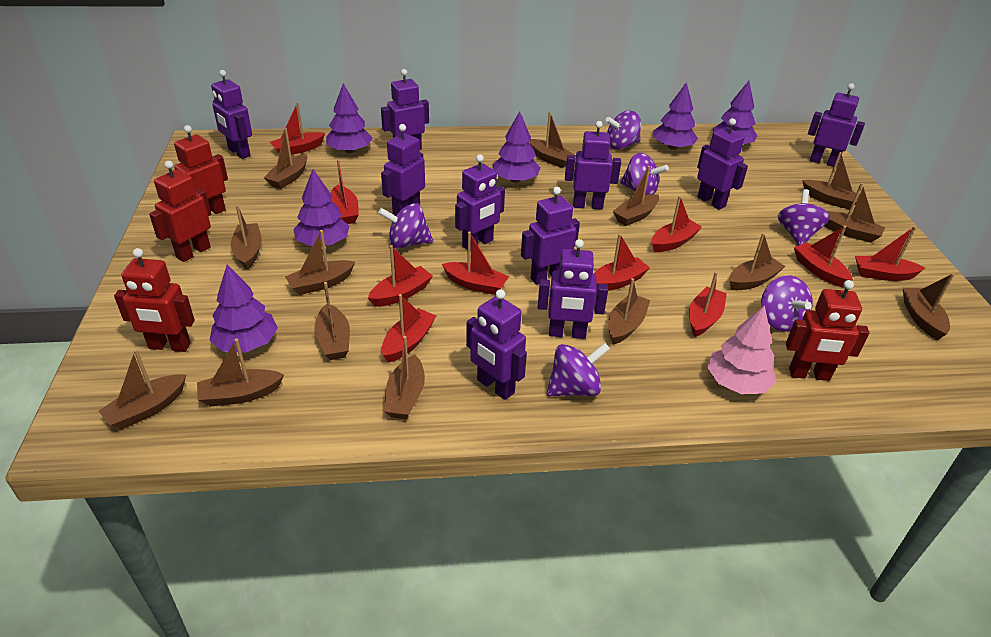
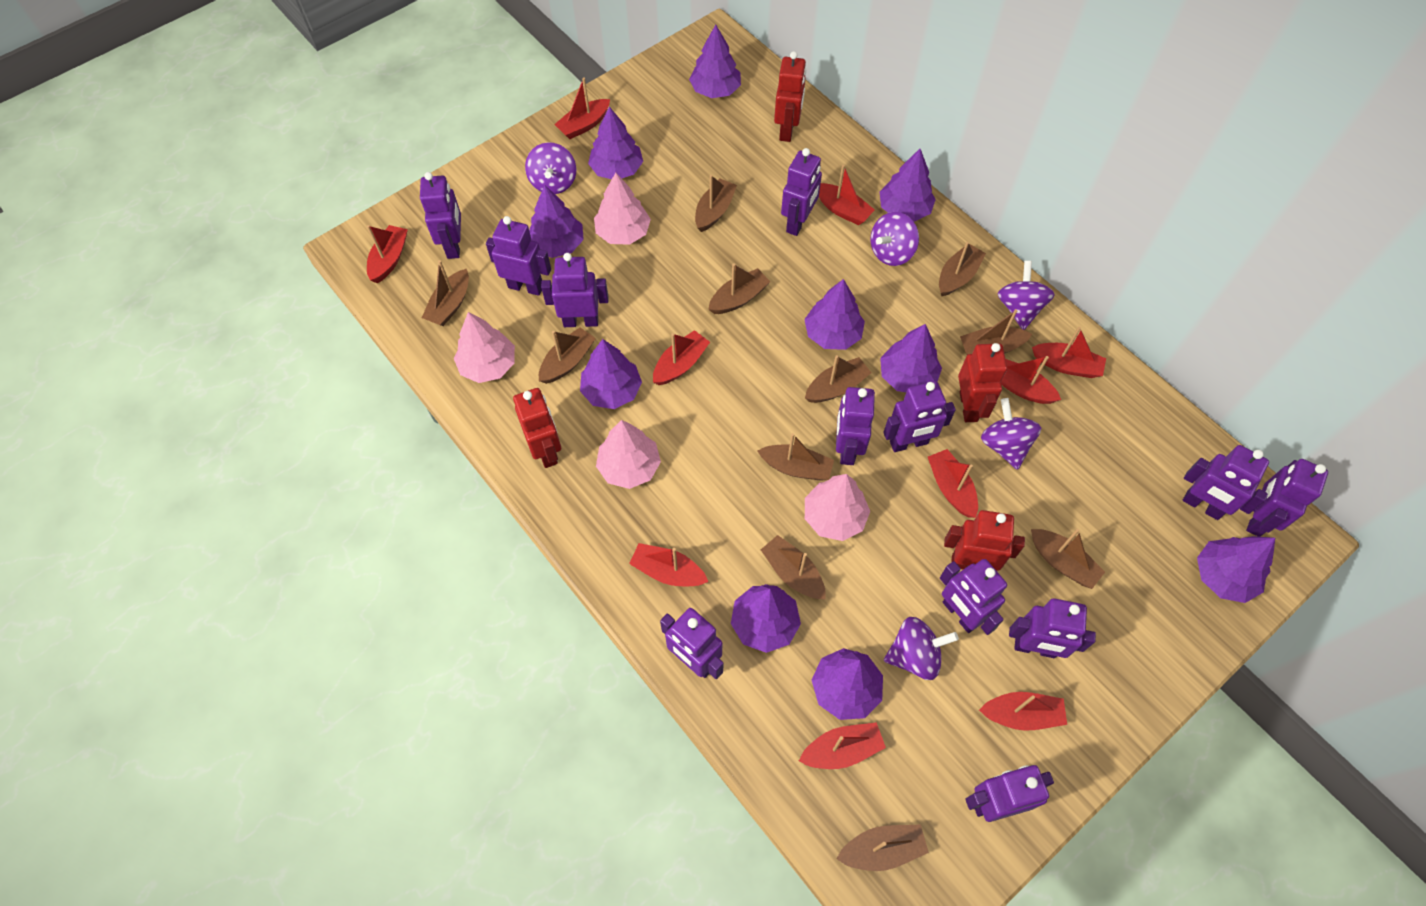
brown boat: [98,349,186,430] [197,339,284,407] [231,205,262,270] [264,128,307,189] [285,230,355,295] [315,282,350,360] [384,336,425,419] [530,112,576,168] [608,278,650,345] [613,166,659,226] [730,233,785,290] [802,152,860,209] [825,183,885,243] [903,273,954,340] = 14 -> [422,260,469,326] [539,327,596,384] [695,175,737,232] [708,263,770,314] [757,433,834,481] [761,535,826,599] [805,355,872,403] [836,824,929,871] [939,242,986,297] [960,309,1032,355] [1031,529,1105,589] = 11
pink tree: [707,305,776,394] = 1 -> [454,312,515,383] [594,173,651,245] [596,420,661,489] [805,474,870,541] = 4
purple robot: [211,70,252,159] [381,69,429,150] [381,124,425,216] [455,154,505,251] [466,289,527,400] [521,187,580,285] [538,239,608,339] [565,121,621,210] [697,118,748,210] [808,83,865,167] = 10 -> [420,172,461,259] [486,216,551,296] [541,253,608,327] [660,608,724,679] [781,148,822,236] [836,387,875,465] [883,381,956,452] [940,559,1007,635] [965,765,1054,822] [1009,598,1096,658] [1183,445,1269,520] [1246,459,1328,537] = 12
purple spinning top: [378,203,433,249] [547,343,610,397] [606,111,641,149] [620,153,669,195] [761,275,813,332] [778,189,830,245] = 6 -> [525,142,576,194] [870,212,919,266] [884,617,959,680] [981,398,1041,470] [998,261,1055,330] = 5
purple tree: [209,264,278,352] [293,169,350,246] [326,83,373,153] [492,111,541,183] [654,82,698,150] [713,81,757,144] = 6 -> [529,185,584,258] [580,339,642,409] [588,107,643,179] [689,25,741,98] [731,584,801,653] [804,279,865,350] [812,648,883,720] [880,149,936,222] [880,324,942,392] [1197,536,1275,603] = 10

